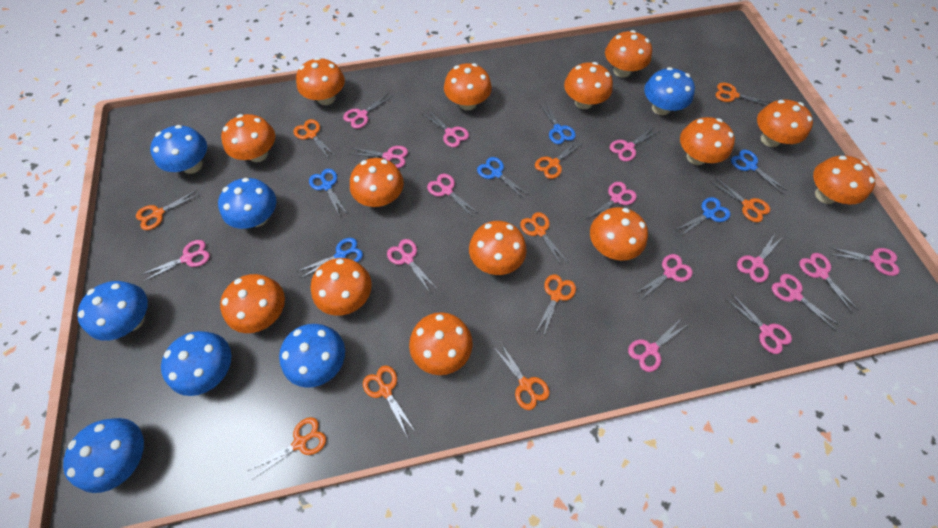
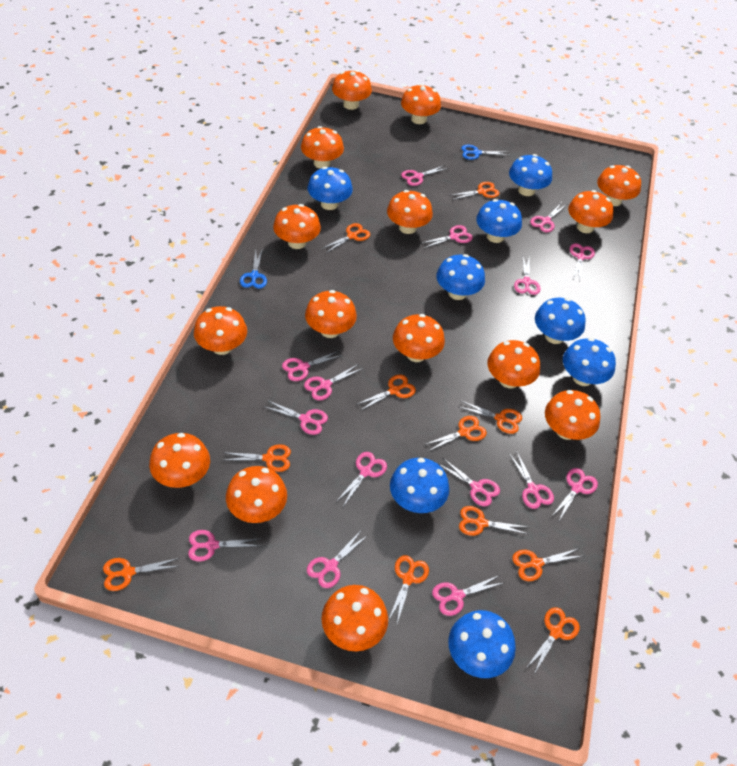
blue mushroom: [63,418,144,493] [77,281,148,341] [150,125,207,174] [161,331,231,396] [218,178,276,229] [279,324,345,388] [644,67,695,115] = 7 -> [308,167,353,210] [390,458,449,513] [436,254,485,300] [448,610,516,678] [476,199,522,243] [509,154,552,196] [535,298,586,344] [563,338,616,386] = 8
blue scissors: [297,238,363,278] [309,169,347,216] [477,157,529,199] [539,101,576,144] [676,197,730,235] [731,150,788,194] = 6 -> [240,248,267,289] [461,145,509,160] = 2
orange mushroom: [220,274,285,333] [221,114,275,162] [296,57,345,105] [311,258,372,316] [350,158,404,207] [409,312,473,375] [444,63,492,110] [469,221,527,275] [564,62,613,109] [590,207,648,261] [605,30,652,78] [680,117,735,165] [757,99,813,147] [813,156,875,204] = 14 -> [149,433,210,488] [194,306,247,355] [226,466,287,523] [273,204,321,249] [301,126,344,169] [305,290,357,338] [321,585,388,651] [332,70,372,110] [387,190,433,234] [393,314,445,362] [401,84,441,124] [487,340,540,389] [545,390,600,440] [568,190,614,233] [597,165,641,206] = 15
orange scissors: [136,190,200,230] [248,417,326,480] [293,119,336,158] [363,365,416,438] [494,343,550,410] [520,212,567,266] [535,139,583,179] [536,274,576,337] [711,177,770,222] [715,83,772,105] = 10 -> [103,558,179,591] [222,444,291,472] [321,223,370,253] [356,374,416,411] [388,555,429,623] [424,416,487,451] [452,182,499,200] [459,401,522,434] [459,506,528,536] [512,548,582,581] [526,607,580,674] = 11

